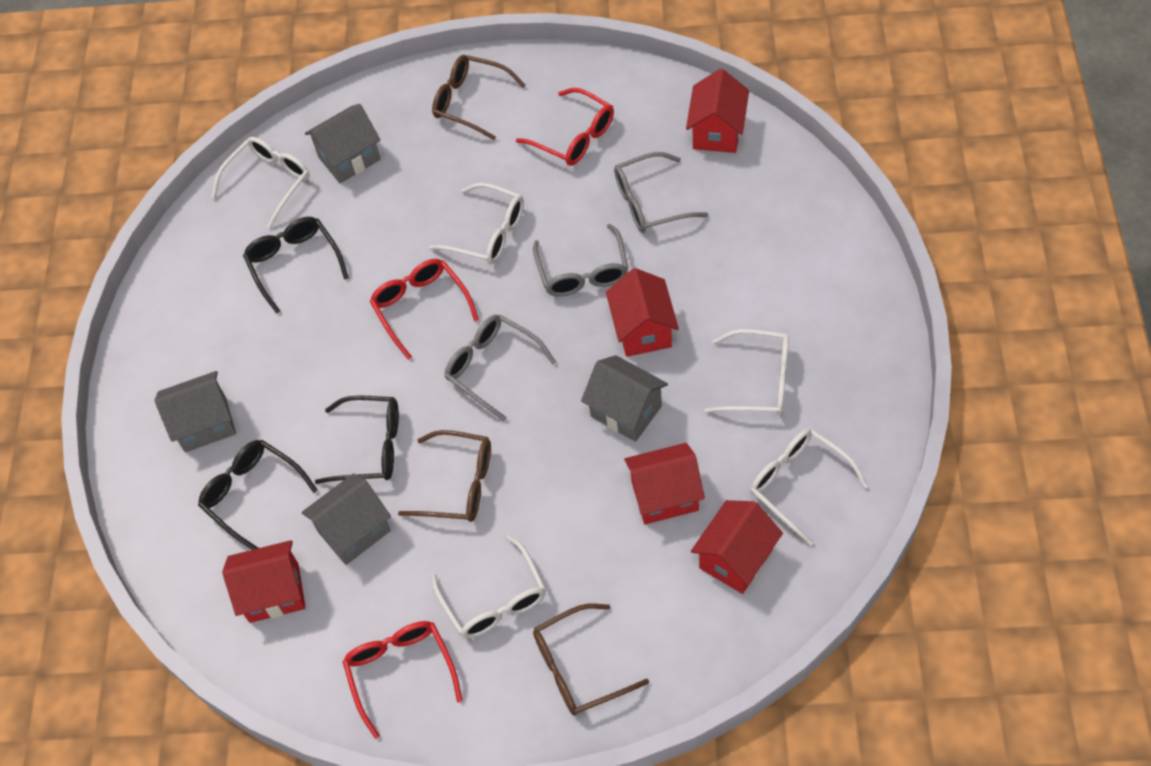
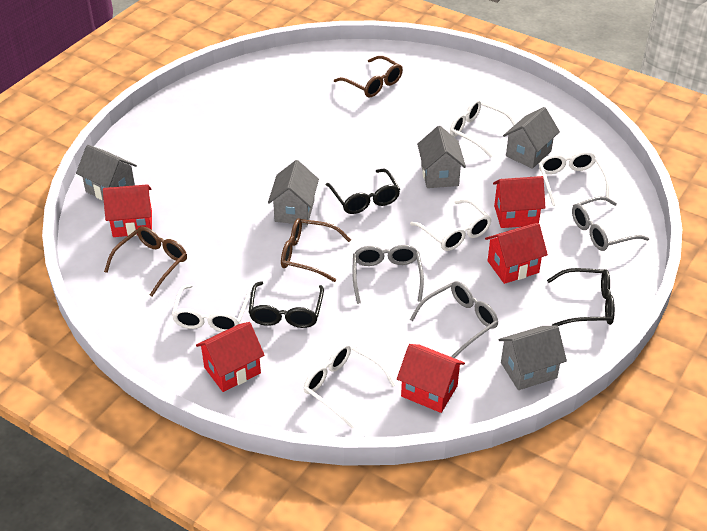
grey house: [154,371,236,452] [302,473,391,565] [305,104,381,183] [581,355,668,442] = 4 -> [76,145,137,200] [268,160,319,225] [417,126,466,188] [498,325,567,390] [503,107,560,169] = 5
red glasses: [342,621,463,739] [370,259,479,360] [516,88,614,166] = 3 -> none = 0

